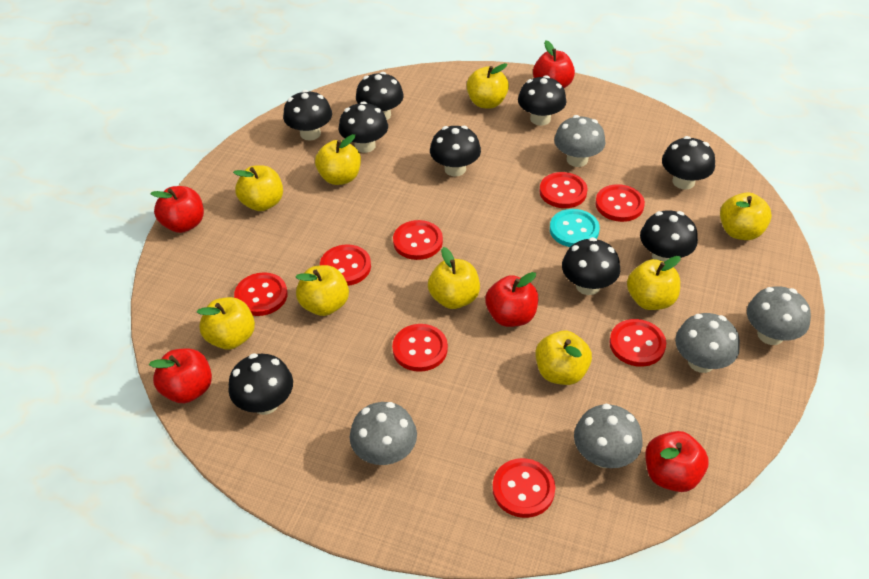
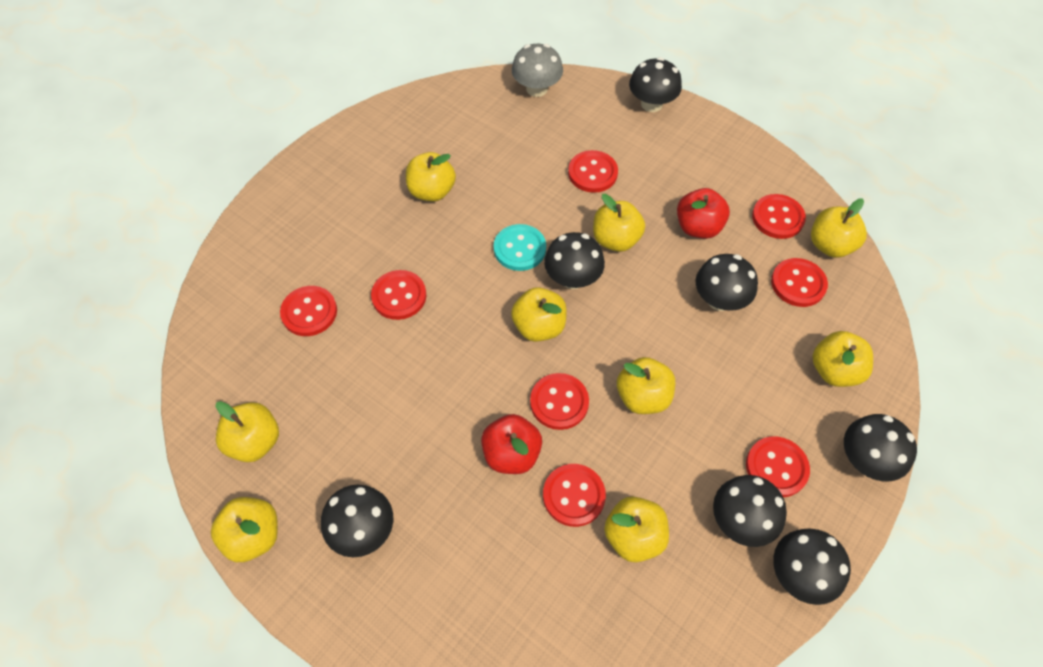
black mushroom: [228,353,293,415] [283,90,332,140] [339,101,388,153] [356,72,404,120] [430,126,481,176] [518,75,566,126] [562,237,620,295] [640,211,698,262] [662,136,715,190] = 9 -> [321,485,393,557] [544,232,605,289] [629,57,682,112] [696,254,758,311] [713,475,787,547] [773,529,851,605] [844,414,917,482] = 7
grey mushroom: [350,402,417,465] [554,115,605,167] [574,404,643,468] [675,313,740,373] [747,286,811,345] = 5 -> [512,44,563,97] = 1
red apple: [149,348,212,403] [150,186,204,233] [485,272,538,327] [533,41,575,88] [645,431,709,492] = 5 -> [481,414,542,474] [677,188,730,239] = 2

